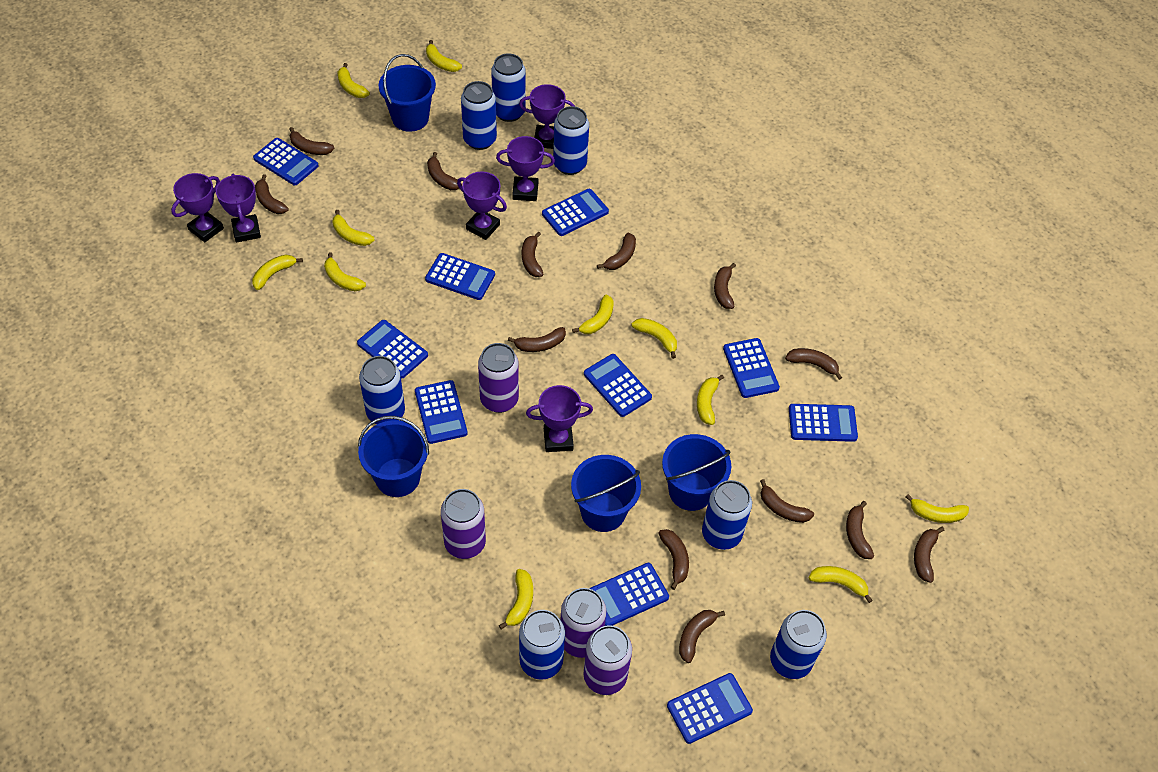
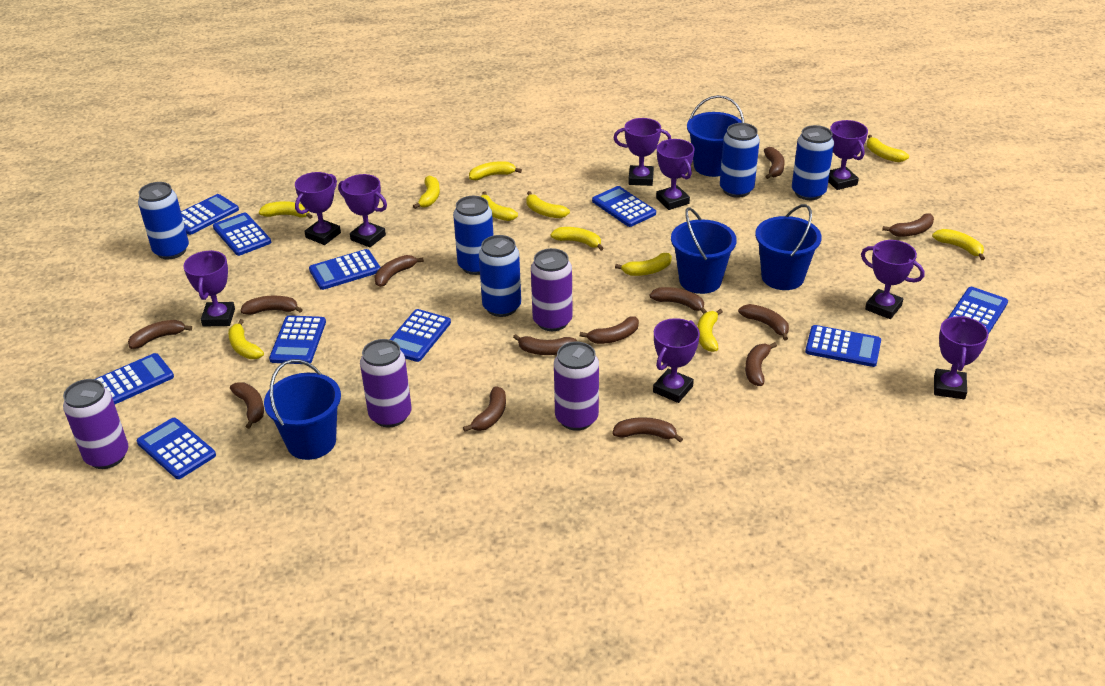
blue can: [359,356,405,424] [461,81,497,150] [491,54,526,122] [519,610,565,680] [553,106,589,175] [702,480,752,550] [770,610,827,679] = 7 -> [138,182,189,259] [453,196,494,275] [479,235,521,317] [720,123,760,198] [792,125,834,200] = 5
purple trophy: [171,173,224,242] [216,174,261,242] [457,172,507,240] [496,136,555,201] [519,84,575,149] [526,385,593,452] = 6 -> [183,250,235,326] [295,172,341,245] [338,174,387,247] [613,118,671,186] [653,318,700,403] [656,139,694,210] [828,120,868,190] [861,240,924,319] [934,316,989,399] = 9

